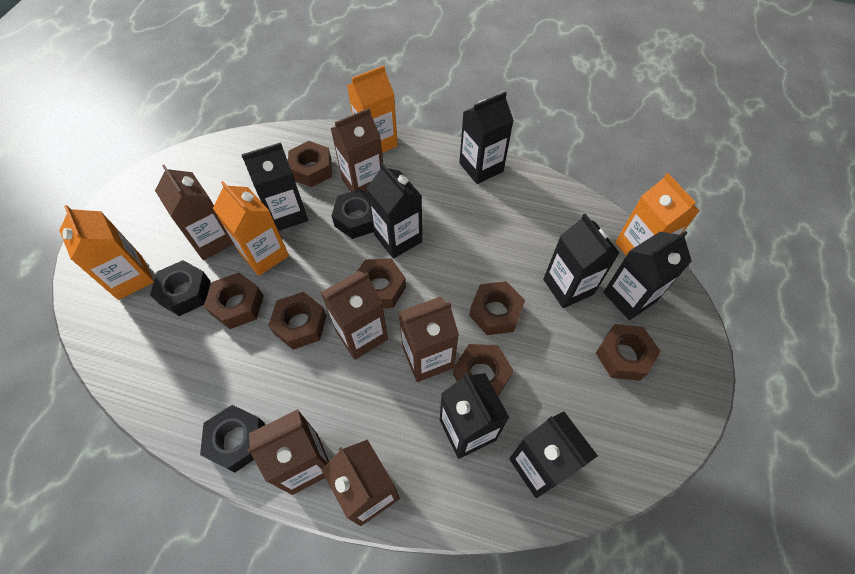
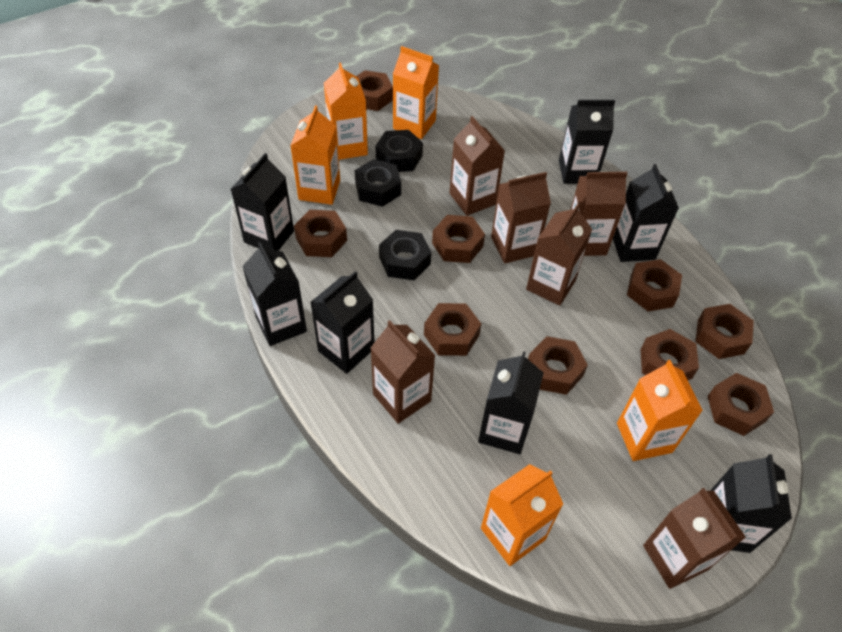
brown nut: [204,273,264,329] [268,292,327,350] [288,141,332,187] [357,258,406,308] [453,344,513,397] [469,281,525,335] [596,324,661,381] = 7 -> [294,210,347,257] [356,70,393,111] [424,303,481,356] [432,215,485,263] [528,336,588,395] [627,259,682,311] [640,329,699,380] [695,304,754,359] [707,373,774,436] = 9
orange carton: [59,205,154,300] [213,181,289,276] [347,65,398,153] [615,173,699,256] = 4 -> [290,105,340,205] [324,63,368,160] [393,46,439,139] [481,464,563,566] [617,360,703,461] = 5

